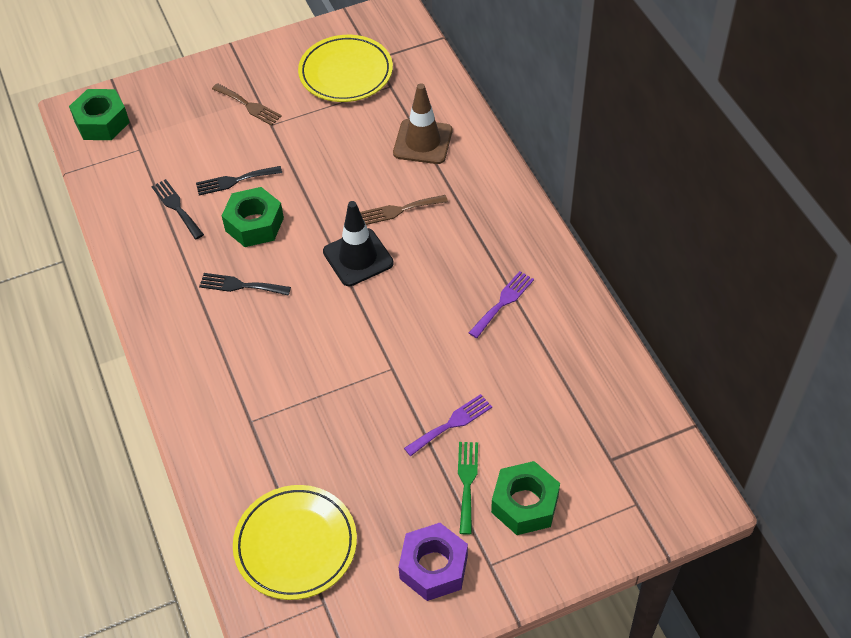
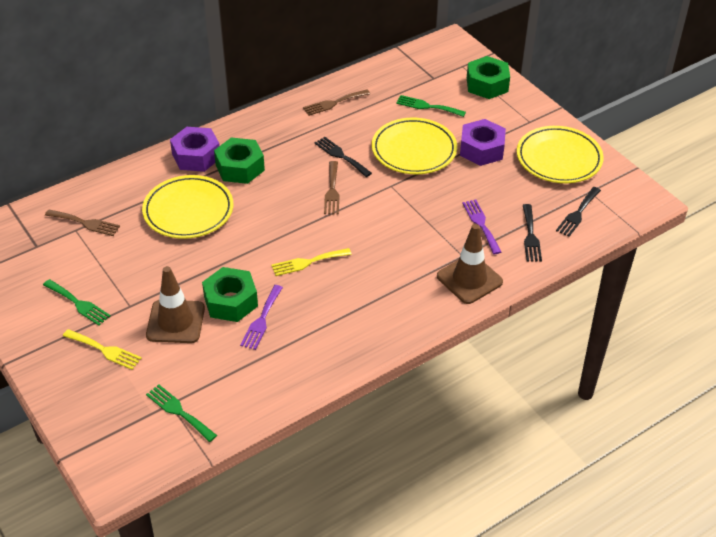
black traffic cone: [323,201,394,286] = 1 -> none = 0
brown fork: [212,83,282,126] [360,195,448,225] = 2 -> [45,209,120,236] [303,90,370,116] [324,161,340,214] = 3
brown traffic cone: [393,83,452,164] = 1 -> [146,266,205,343] [437,224,503,304] = 2
green fork: [458,442,478,535] = 1 -> [43,279,110,325] [146,384,217,442] [396,95,466,117] = 3
purple nut: [398,523,468,601] = 1 -> [170,127,220,172] [460,119,506,166] = 2
yellow fork: none = 0 -> [63,329,142,370] [271,248,352,276] = 2
yellow plate: [233,485,357,600] [298,35,393,102] = 2 -> [142,175,233,239] [372,117,457,174] [517,126,604,183] = 3

